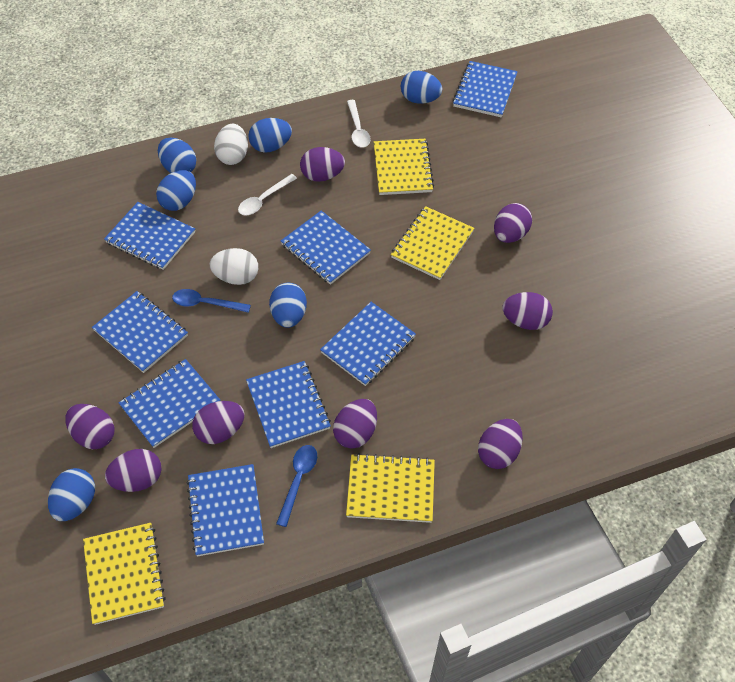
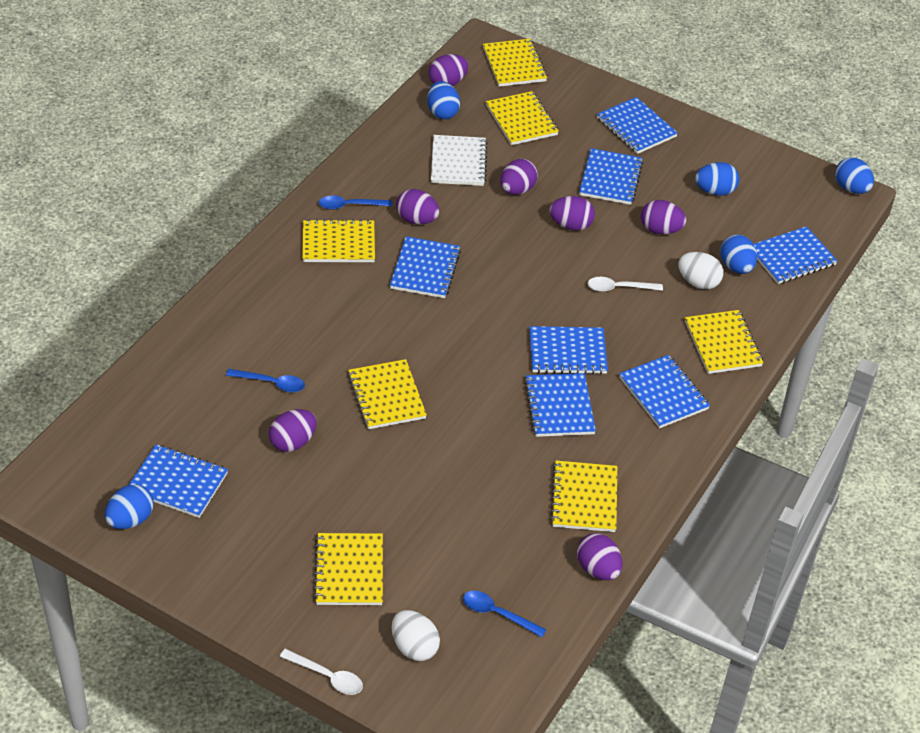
blue egg: [48,468,95,521] [156,170,196,211] [158,138,196,173] [248,118,292,153] [269,283,307,328] [401,71,442,104] = 6 -> [105,484,154,529] [427,81,460,119] [695,162,740,196] [720,234,757,274] [835,157,874,194] = 5
blue spoon: [172,289,251,313] [276,445,317,527] = 2 -> [226,369,305,392] [319,195,392,210] [463,591,546,637] = 3
purple egg: [65,404,114,450] [105,449,162,492] [192,401,245,444] [300,147,345,182] [333,399,377,449] [478,419,523,469] [494,203,532,243] [502,292,553,330] = 8 -> [269,409,317,452] [396,189,439,225] [429,54,468,86] [500,159,538,195] [549,196,595,231] [577,533,622,580] [641,200,686,234] = 7
white notebook: none = 0 -> [431,135,487,186] = 1
yellow notebook: [83,523,166,625] [346,453,435,523] [374,139,434,195] [391,206,474,280] = 4 -> [302,219,375,262] [314,533,383,605] [348,359,427,429] [483,39,547,87] [486,91,559,145] [550,461,617,532] [685,310,763,374] = 7

